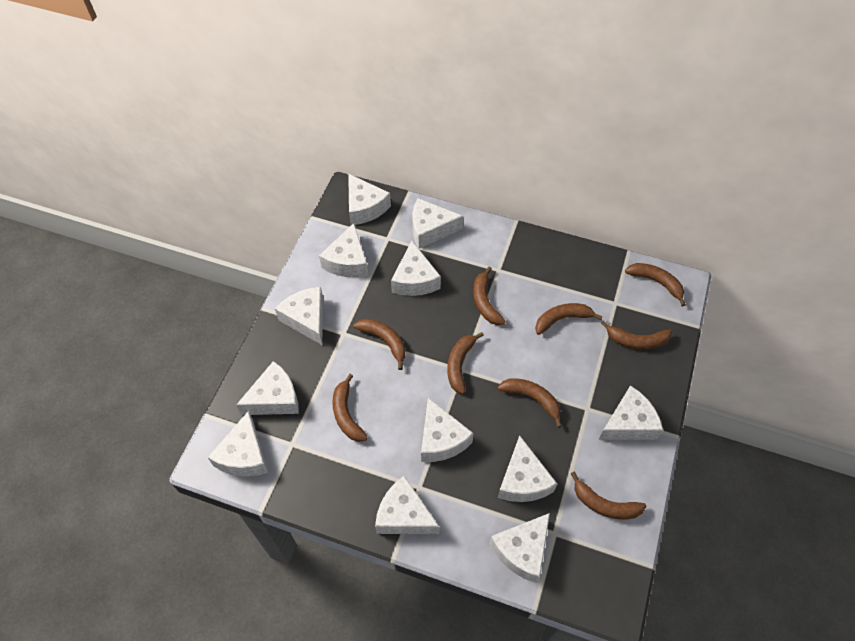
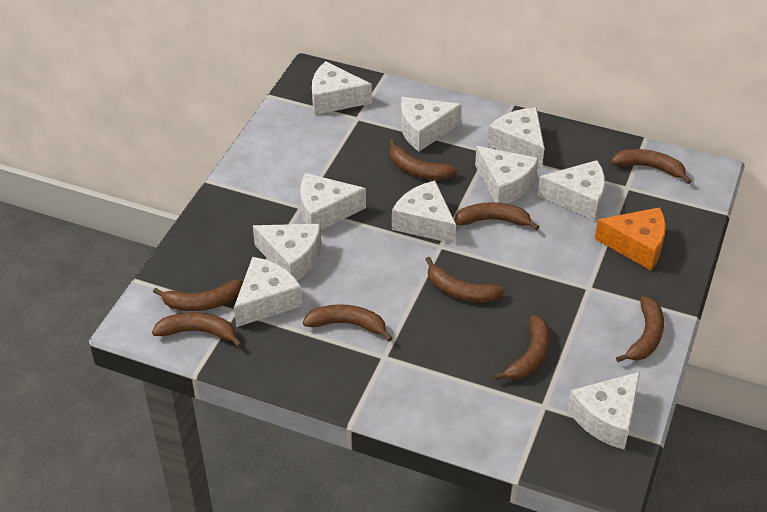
orange cheese: none = 0 -> [594,207,666,270] = 1
white cheese: [207,411,268,476] [236,361,299,415] [275,287,323,345] [319,223,368,277] [348,173,391,225] [375,476,440,534] [391,241,441,296] [412,198,463,248] [421,398,474,462] [490,513,550,583] [498,435,557,502] [598,385,663,440] = 12 -> [234,257,302,327] [253,224,321,281] [300,173,366,230] [312,61,372,115] [392,181,456,244] [401,97,462,152] [475,146,539,204] [487,107,544,168] [537,160,605,221] [568,372,640,450] = 10

